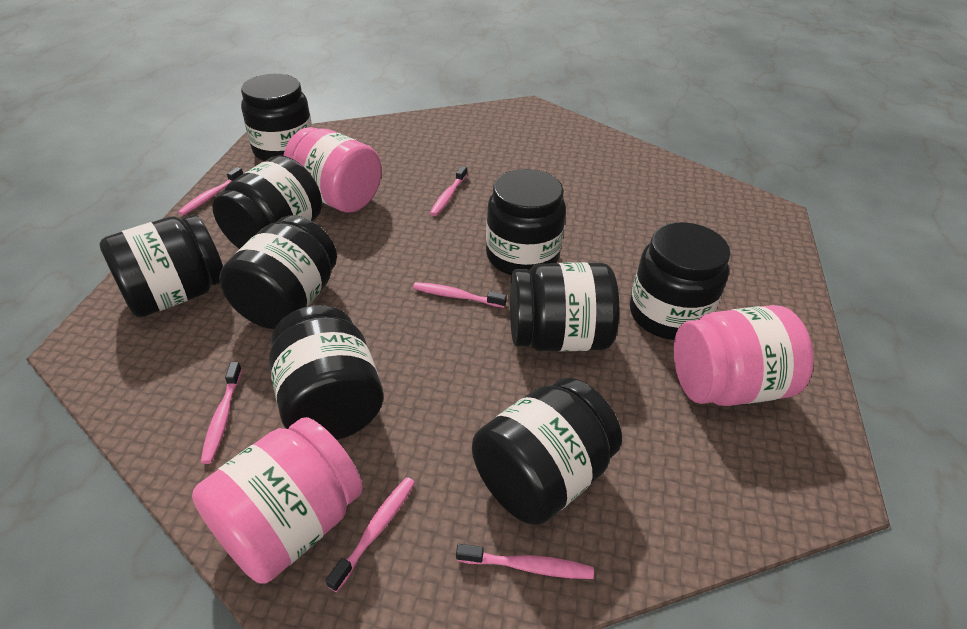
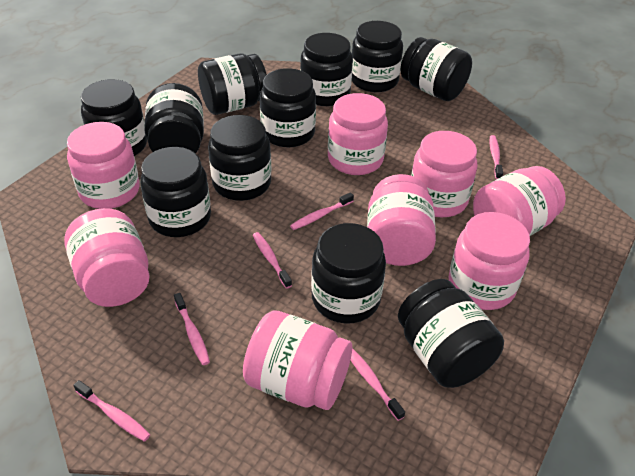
black jar: [99,214,223,317] [212,155,322,249] [219,215,337,329] [241,74,312,161] [269,305,383,440] [472,378,622,525] [486,169,566,275] [510,262,619,352] [630,222,730,340] = 9 -> [81,79,147,156] [140,147,211,237] [145,83,204,153] [198,53,267,115] [208,115,271,201] [260,68,316,147] [300,33,353,106] [311,223,386,324] [352,21,403,92] [398,279,504,388] [401,37,472,101] = 11
pink jar: [192,417,363,584] [283,127,382,213] [674,305,814,406] = 3 -> [64,208,150,307] [67,122,140,209] [243,310,352,410] [328,93,388,175] [367,174,436,266] [411,131,478,217] [448,212,530,310] [473,166,566,236] = 8

